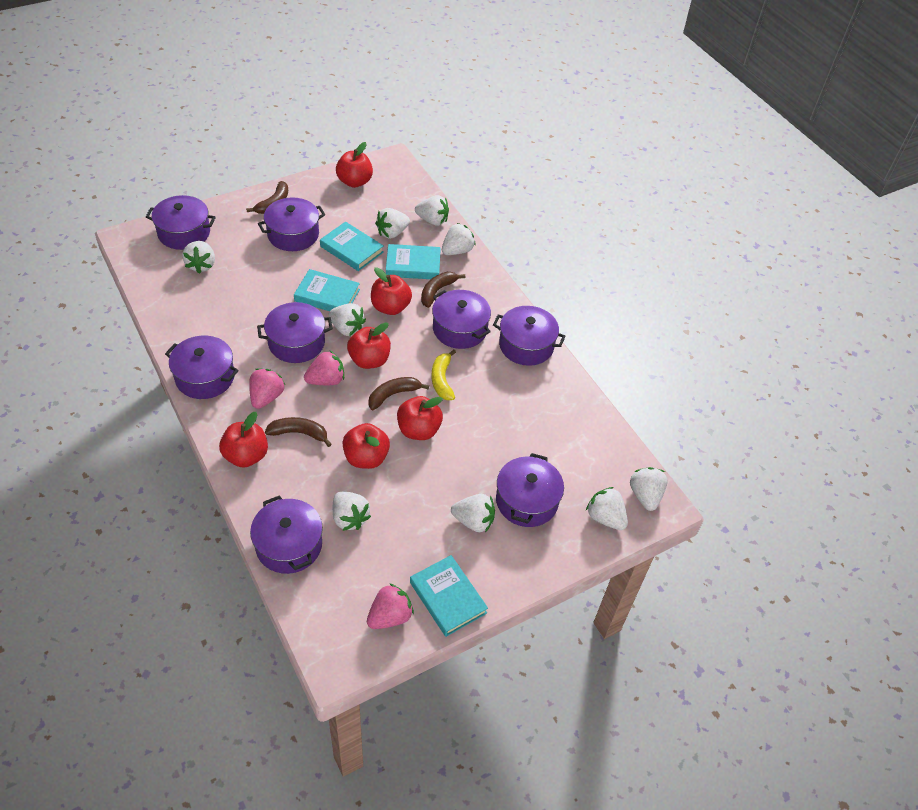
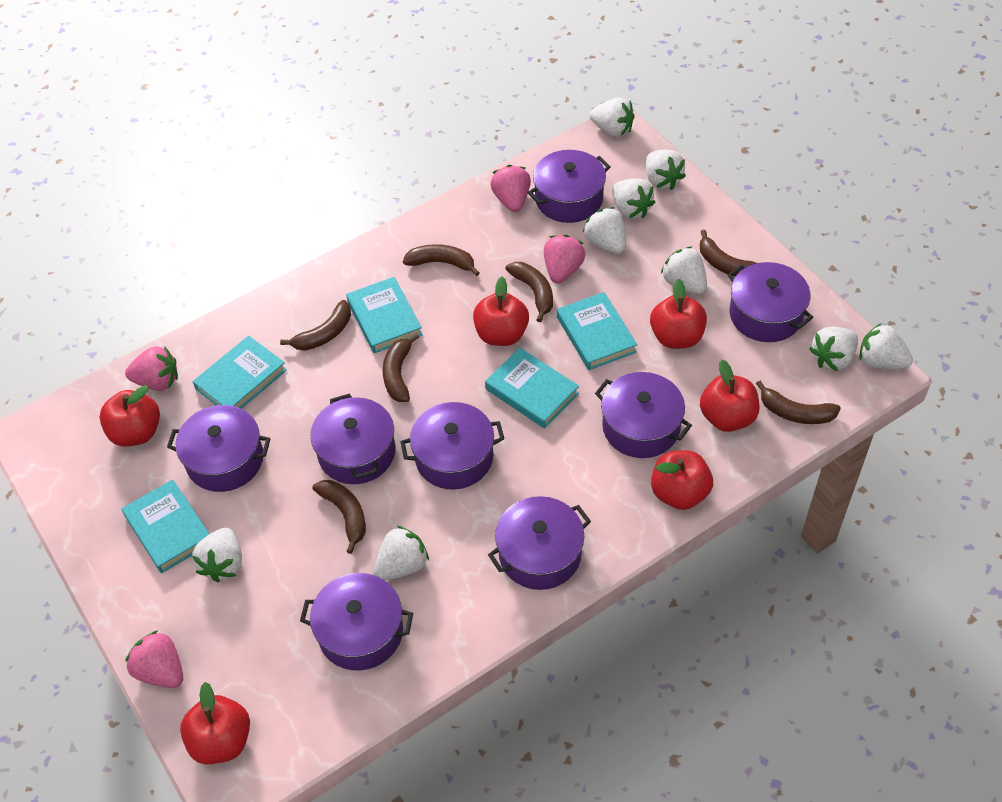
brown banana: [246,181,288,214] [265,417,332,447] [368,377,429,410] [421,272,465,308] = 4 -> [280,300,351,351] [312,480,366,554] [382,334,419,402] [403,244,480,276] [506,262,553,322] [700,230,756,277] [756,381,841,424] = 7
pink strawberry: [249,368,285,409] [304,351,344,385] [367,583,414,629] = 3 -> [125,346,178,391] [125,630,183,688] [490,165,531,212] [544,235,585,284] = 4
turquoise book: [294,269,360,311] [320,222,384,271] [386,244,441,279] [410,555,488,637] = 4 -> [121,479,209,573] [193,336,287,409] [346,277,423,353] [485,348,579,428] [557,292,637,370] = 5
yellow banana: [431,350,456,400] = 1 -> none = 0

